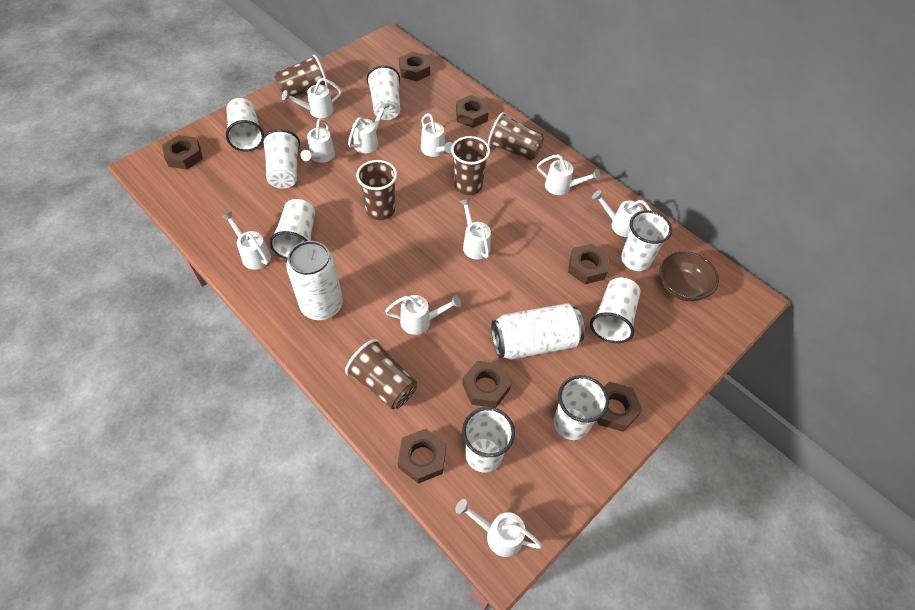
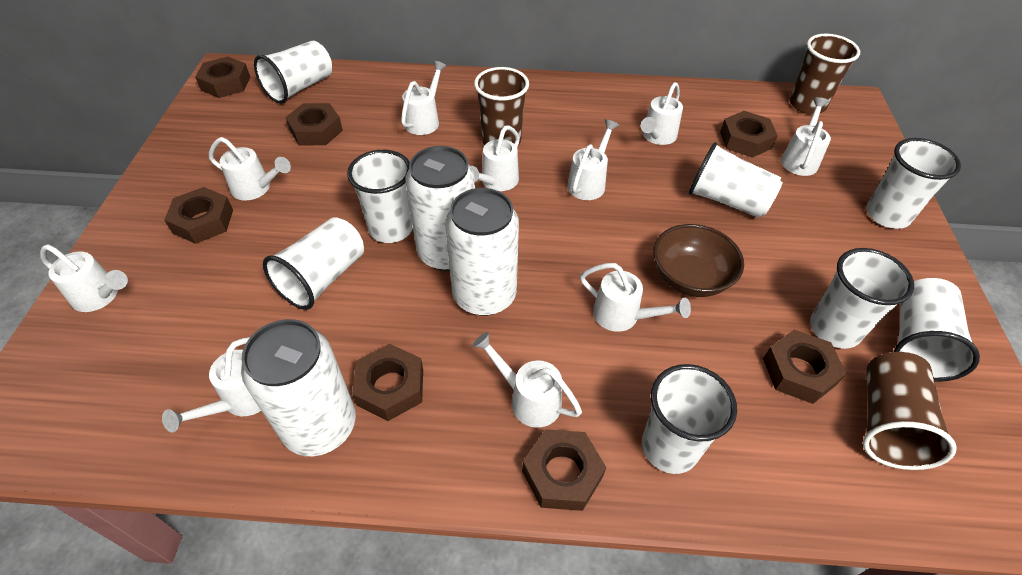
brown cup: [274,54,328,97] [345,339,417,409] [356,160,397,220] [451,136,490,195] [488,112,544,160] = 5 -> [474,67,529,146] [790,34,860,114] [863,352,957,470] = 3
white can: [286,241,343,320] [491,303,585,360] = 2 -> [241,319,356,456] [405,146,475,271] [445,188,519,316] = 3

